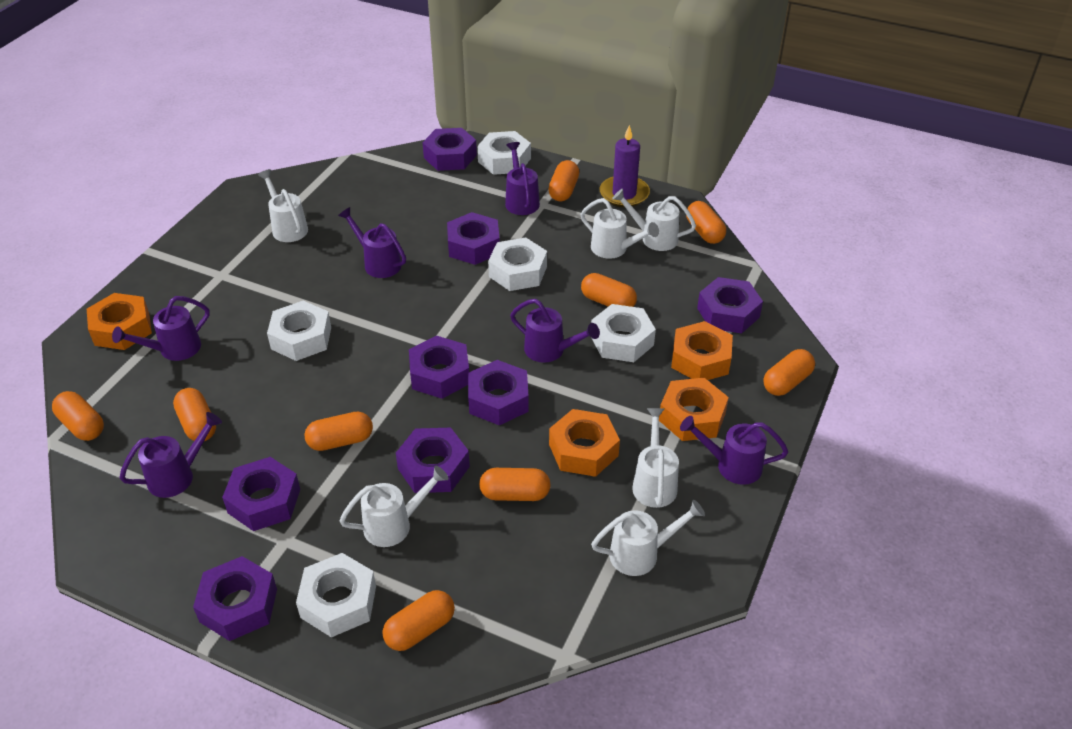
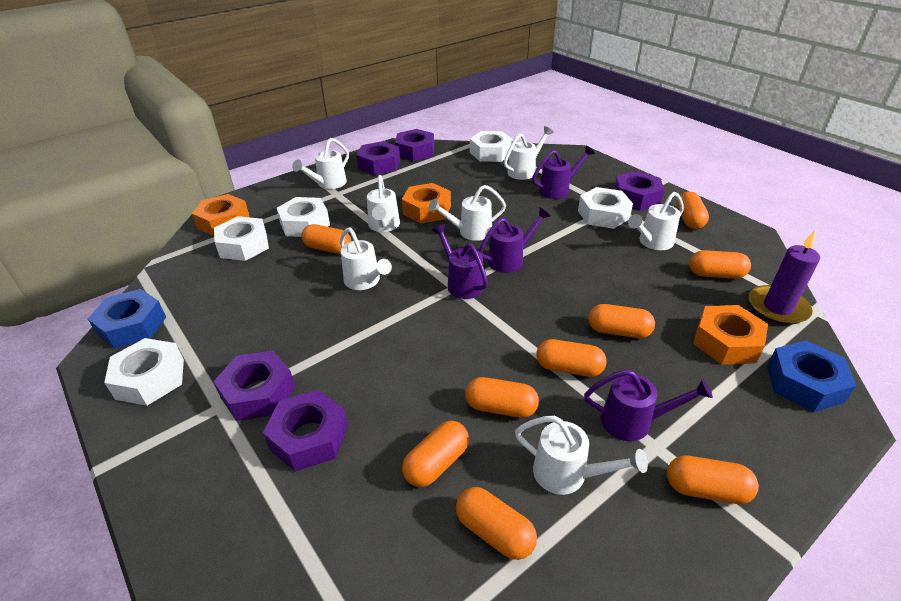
blue nut: none = 0 -> [88,289,166,349] [767,340,857,412] = 2
orange nut: [87,293,152,350] [549,409,620,477] [659,378,729,441] [671,321,733,380] = 4 -> [192,194,250,236] [402,183,451,224] [693,305,768,365] = 3
purple nut: [193,556,277,641] [222,457,300,531] [396,427,470,493] [409,336,469,399] [422,128,477,171] [447,212,500,265] [468,360,529,425] [697,277,763,333] = 8 -> [213,351,295,421] [263,390,348,472] [356,141,400,175] [395,129,434,161] [614,171,664,211] = 5
purple watering can: [112,296,210,361] [119,412,222,498] [338,207,406,278] [505,142,540,215] [510,299,600,363] [680,416,788,485] = 6 -> [432,224,488,299] [479,208,550,273] [532,145,595,199] [584,369,713,441] = 4
white watering can: [258,169,308,242] [339,466,448,547] [580,198,659,259] [591,500,705,576] [612,189,696,251] [632,408,679,508] = 6 -> [292,138,349,189] [340,228,392,290] [367,175,400,232] [429,185,506,241] [504,126,553,180] [515,416,648,495] [628,192,684,250] = 7

